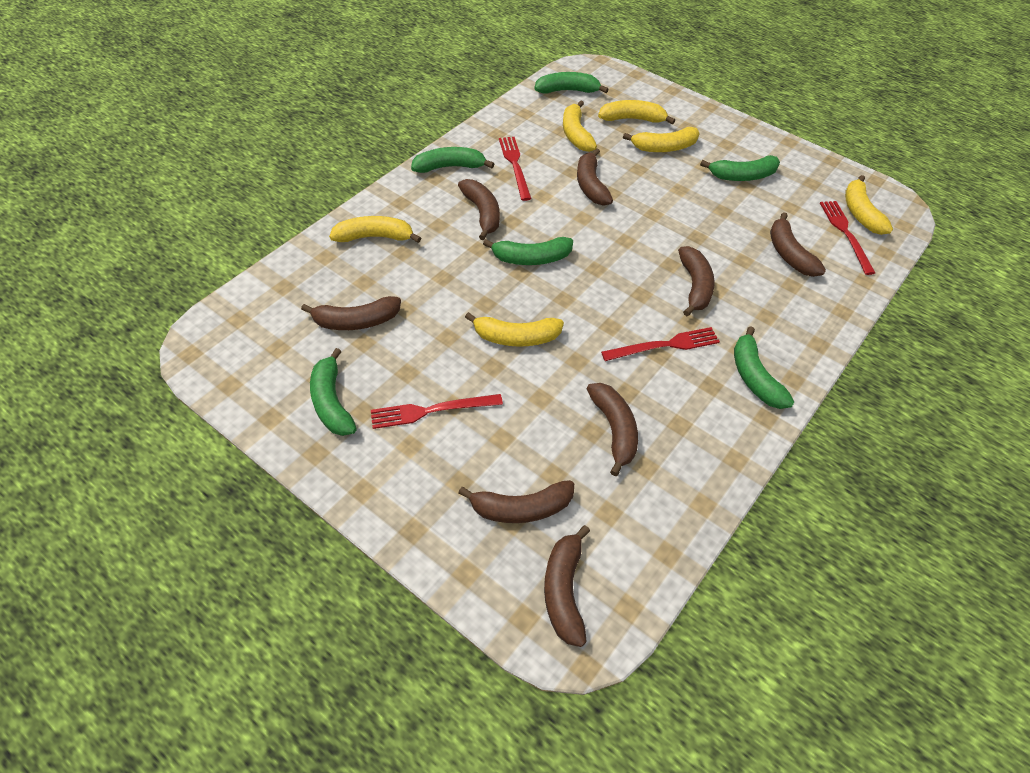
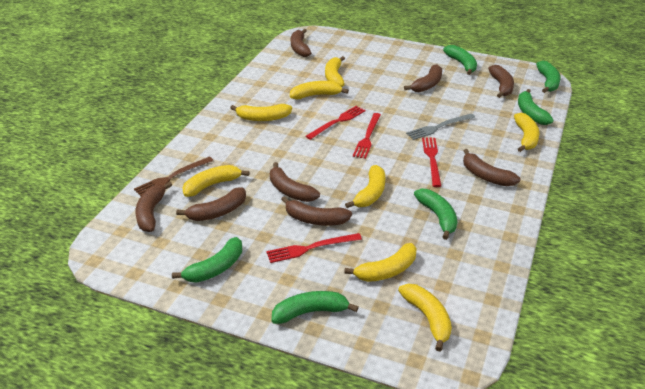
brown fork: none = 0 -> [134,157,214,196] = 1
grey fork: none = 0 -> [406,113,475,140] = 1
yellow banana: [329,216,421,243] [465,312,564,347] [563,100,597,152] [598,100,675,124] [623,127,700,152] [845,175,893,235] = 6 -> [182,165,249,197] [230,104,292,121] [290,81,349,99] [325,56,345,87] [344,243,416,282] [345,165,385,208] [398,283,452,351] [514,113,540,152] = 8

